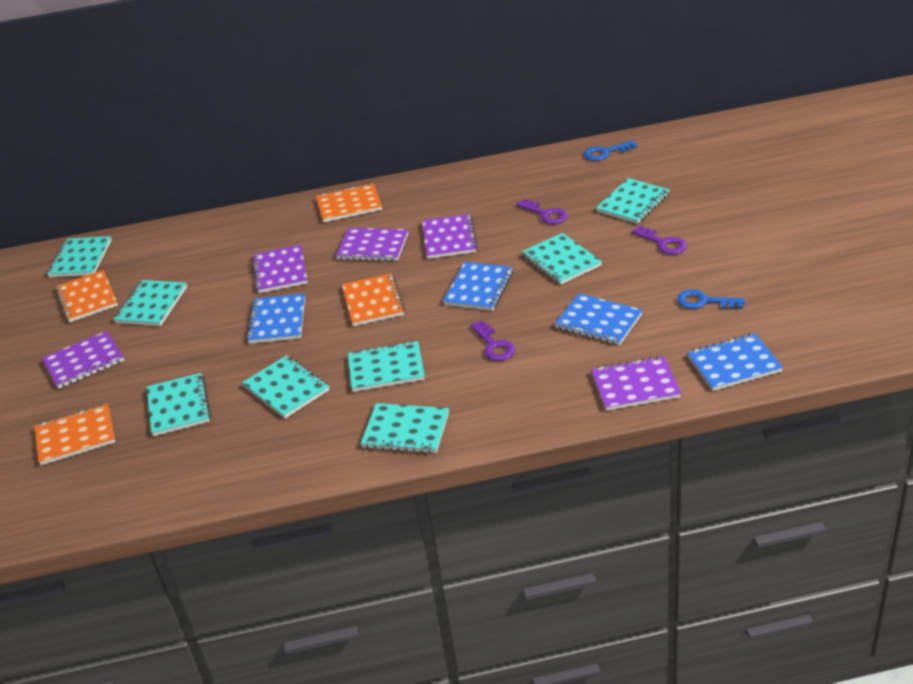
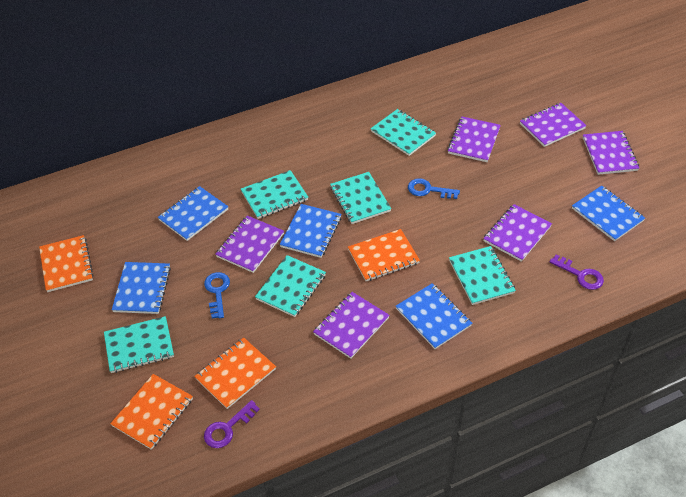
blue notebook: [246,293,305,344] [443,262,513,311] [555,293,643,345] [687,333,783,391] = 4 -> [112,262,171,314] [158,186,228,241] [279,204,341,258] [396,283,472,349] [572,186,645,241] = 5
purple key: [470,320,515,361] [516,199,568,224] [632,225,687,255] = 3 -> [204,400,260,448] [549,254,604,290] = 2
purple notebook: [42,331,124,389] [252,245,308,293] [336,228,408,261] [422,214,478,259] [591,356,681,411] = 5 -> [215,215,284,273] [313,292,390,359] [447,117,501,162] [483,204,552,262] [520,103,587,147] [583,131,639,175] = 6
turquoise notebook: [47,236,111,277] [113,280,187,326] [147,373,211,436] [242,355,329,418] [348,341,425,392] [361,403,449,454] [522,233,602,285] [596,178,670,224] = 8 -> [104,316,174,373] [241,170,308,219] [255,255,326,317] [330,172,391,224] [370,109,436,156] [449,246,516,305] = 6

